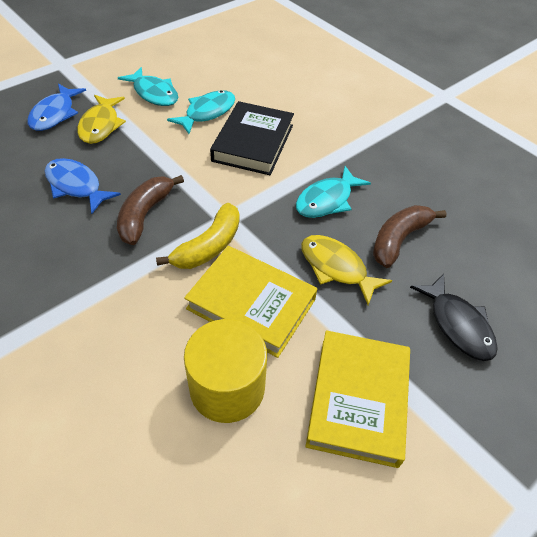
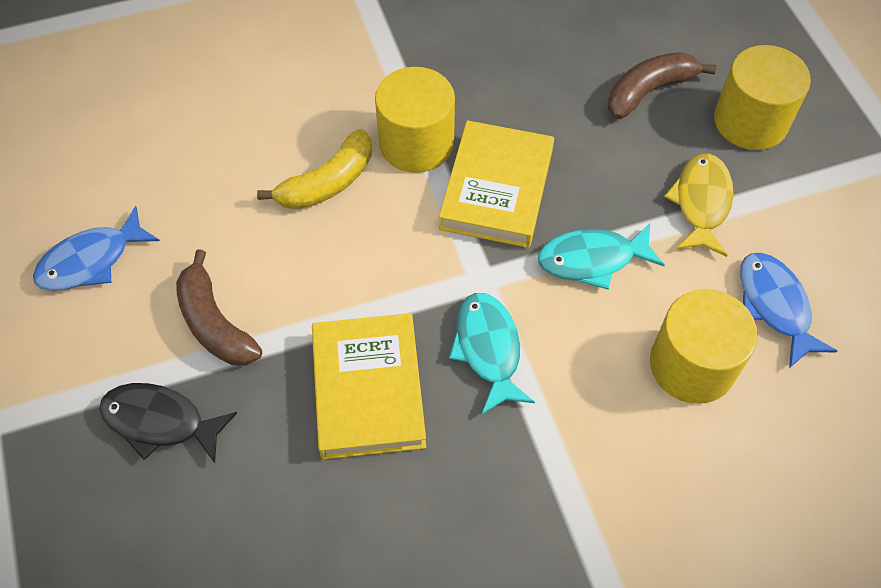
black book: [210,101,294,175] = 1 -> none = 0
turquoise fish: [118,67,178,106] [167,90,235,134] [296,166,371,218] = 3 -> [449,293,535,415] [538,224,665,290] = 2
yellow cylinder: [184,319,267,423] = 1 -> [375,67,455,173] [650,289,758,404] [714,45,811,150] = 3
yellow fish: [77,95,126,144] [301,235,392,305] = 2 -> [664,153,734,257] = 1

